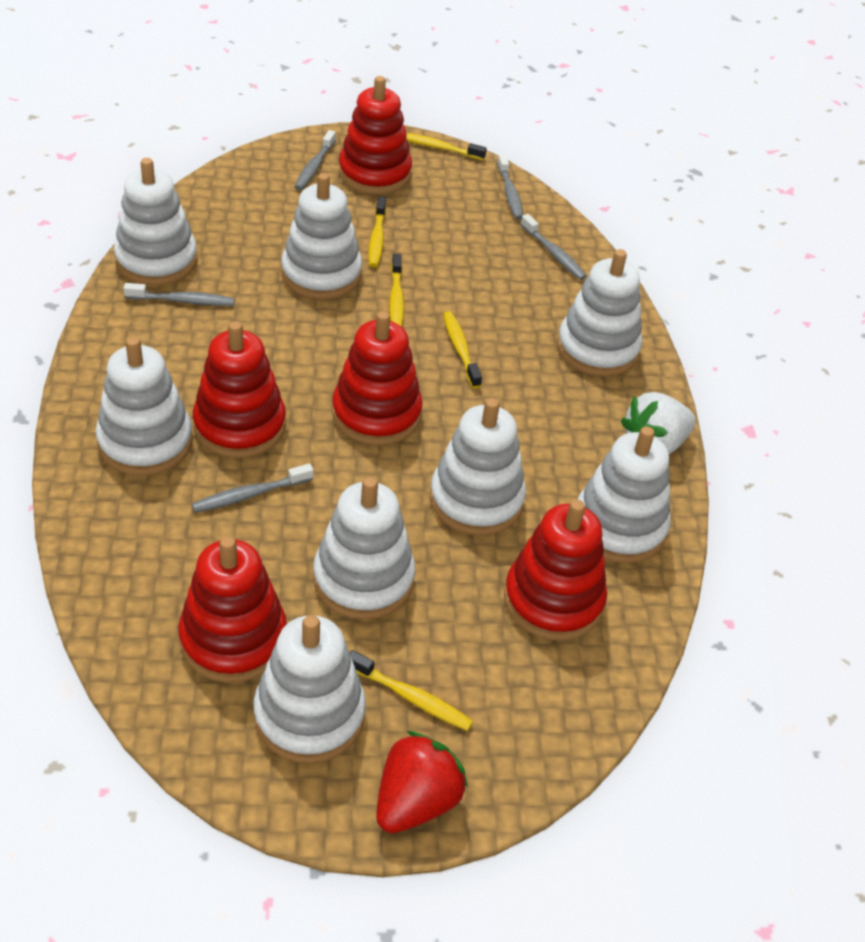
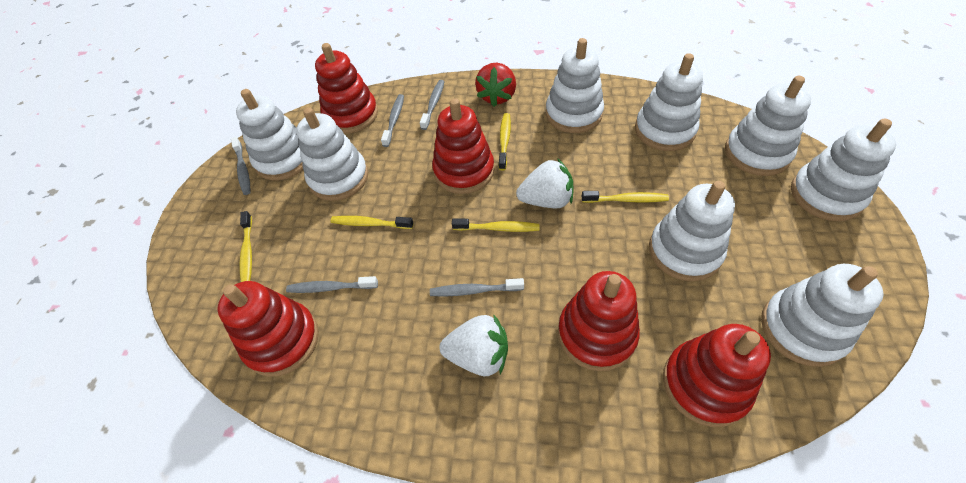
white strawberry: [621,392,696,454] = 1 -> [439,314,508,376] [516,158,574,208] = 2

